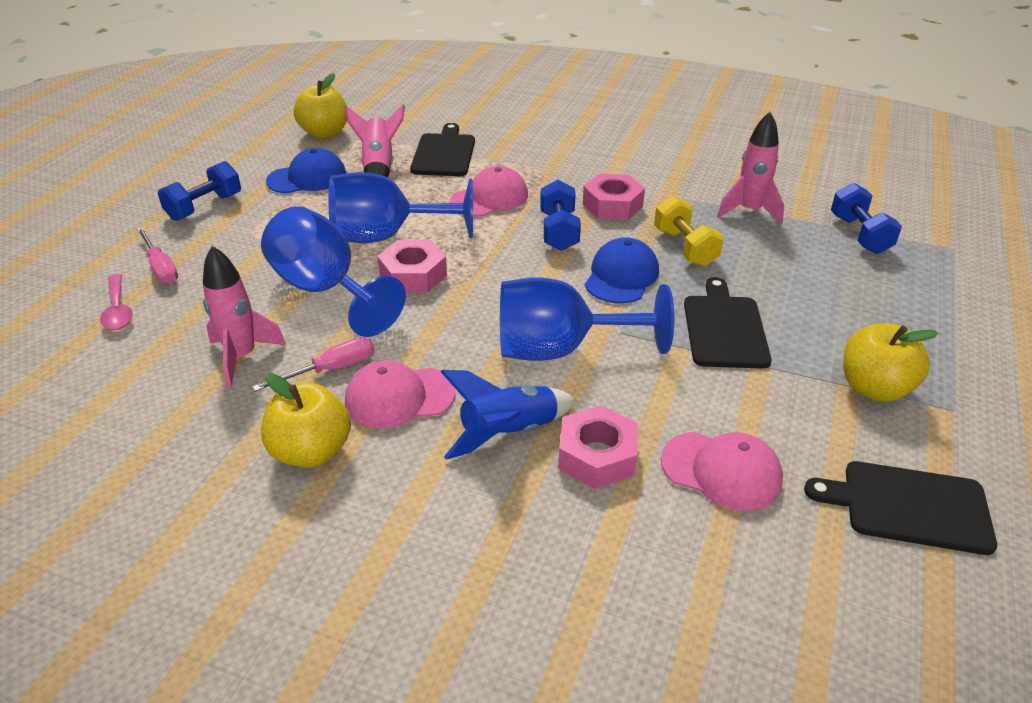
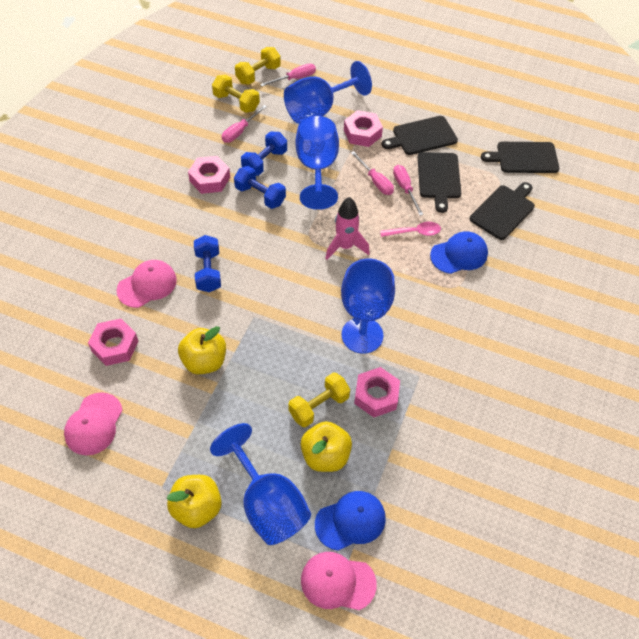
black cutting board: [410,123,475,176] [684,277,772,369] [804,461,997,555] = 3 -> [382,116,458,155] [417,152,461,213] [470,182,535,240] [481,142,559,173] = 4
blue goblet: [261,206,406,337] [328,172,473,243] [500,277,675,361] = 3 -> [210,423,311,545] [284,61,372,124] [296,116,339,210] [341,259,395,354] = 4
blue rocket: [441,370,576,460] = 1 -> none = 0
pink nut: [377,240,447,293] [558,405,638,489] [583,174,645,220] = 3 -> [88,319,138,366] [188,156,230,194] [344,110,383,147] [354,367,400,417] = 4
pink rocket: [203,246,286,387] [346,104,405,178] [717,112,784,225] = 3 -> [325,197,370,260] = 1
pink screwdriver: [137,227,178,284] [252,337,375,392] = 2 -> [222,105,267,143] [260,64,316,87] [351,151,394,195] [393,165,423,216] = 4
yellow dumbbell: [654,196,724,267] = 1 -> [212,75,260,113] [235,47,281,85] [288,372,350,427] = 3

